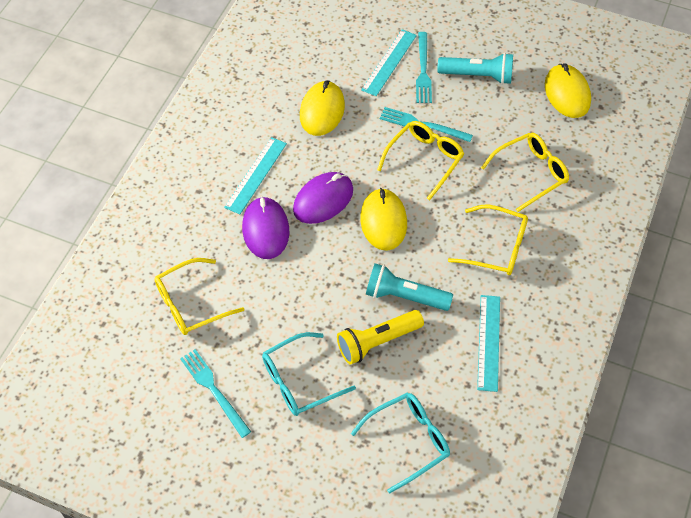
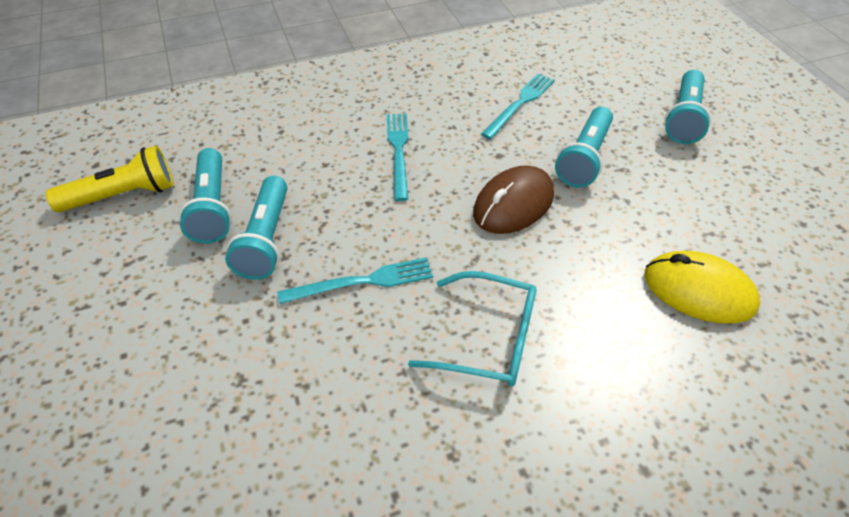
brown mouse: none = 0 -> [473,166,554,234] = 1
purple mouse: [242,196,289,259] [293,172,353,224] = 2 -> none = 0
turquoise flashlight: [366,263,453,311] [437,53,513,84] = 2 -> [179,148,232,244] [225,176,287,280] [555,107,613,188] [664,70,711,144] = 4
turquoise glasses: [262,332,356,416] [351,393,450,493] = 2 -> [408,271,536,386] = 1
turquoise ruler: [224,137,287,214] [361,29,417,96] [477,295,500,392] = 3 -> none = 0
yellow glasses: [154,258,244,335] [377,121,464,200] [448,205,528,275] [481,133,569,212] = 4 -> none = 0
yellow mouse: [300,80,345,136] [360,188,407,251] [545,63,591,118] = 3 -> [644,251,760,323] = 1

